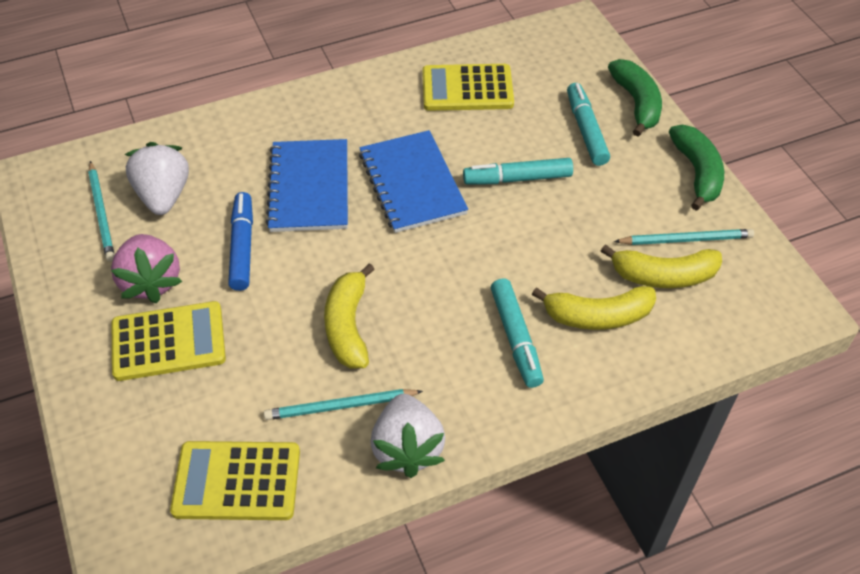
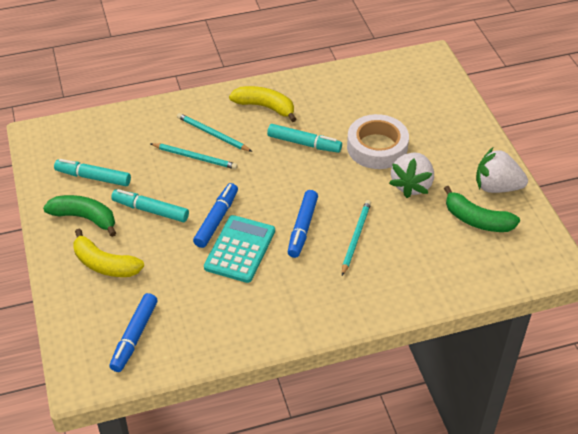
blue marker: [228,192,253,291] = 1 -> [109,293,158,372] [193,183,238,248] [288,190,318,258] = 3
blue notebook: [266,139,348,232] [359,130,468,233] = 2 -> none = 0
pink strawberry: [111,234,183,303] = 1 -> none = 0
turquoise calculator: none = 0 -> [204,215,275,283] = 1
white tape: none = 0 -> [347,114,409,169] = 1
yellow banana: [324,263,375,369] [532,286,656,330] [601,244,722,288] = 3 -> [73,229,144,277] [229,86,296,122] = 2
yellow calculator: [112,301,226,381] [170,441,300,520] [422,64,514,111] = 3 -> none = 0

